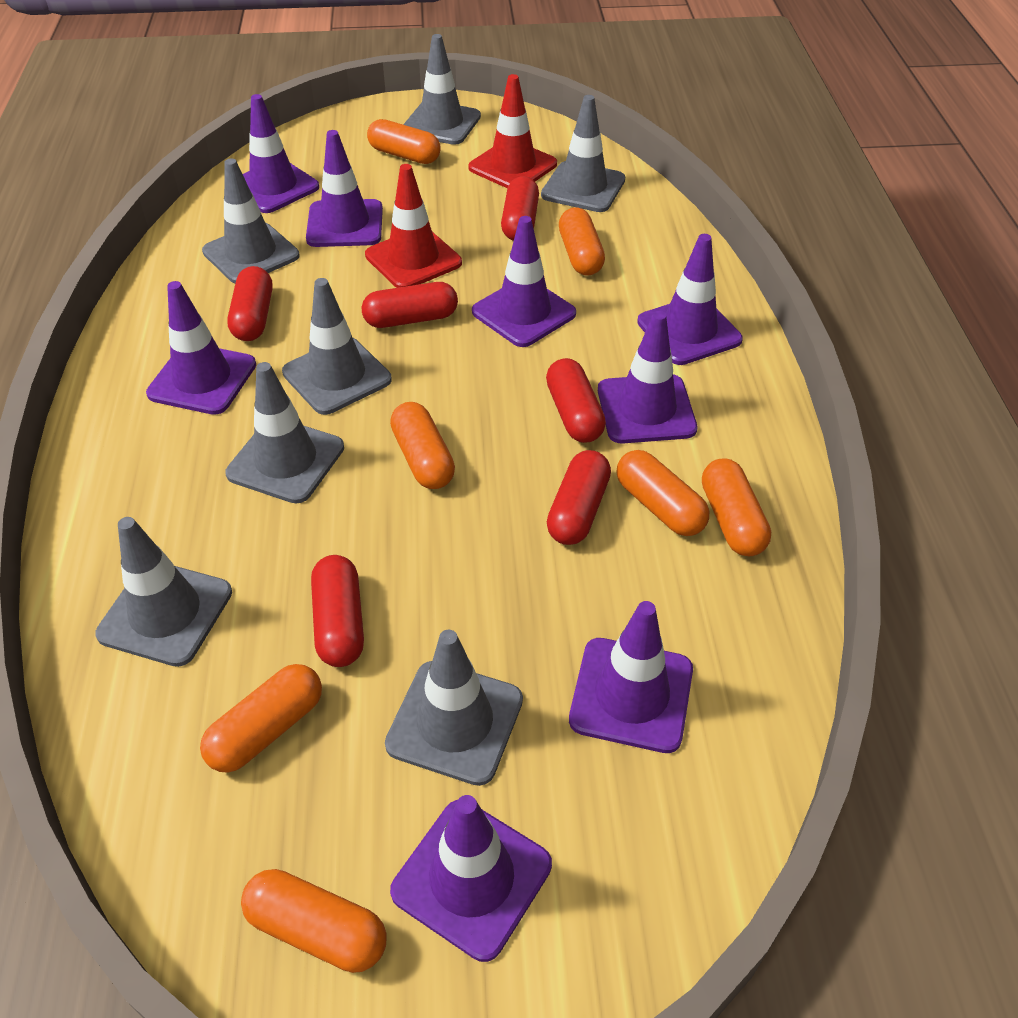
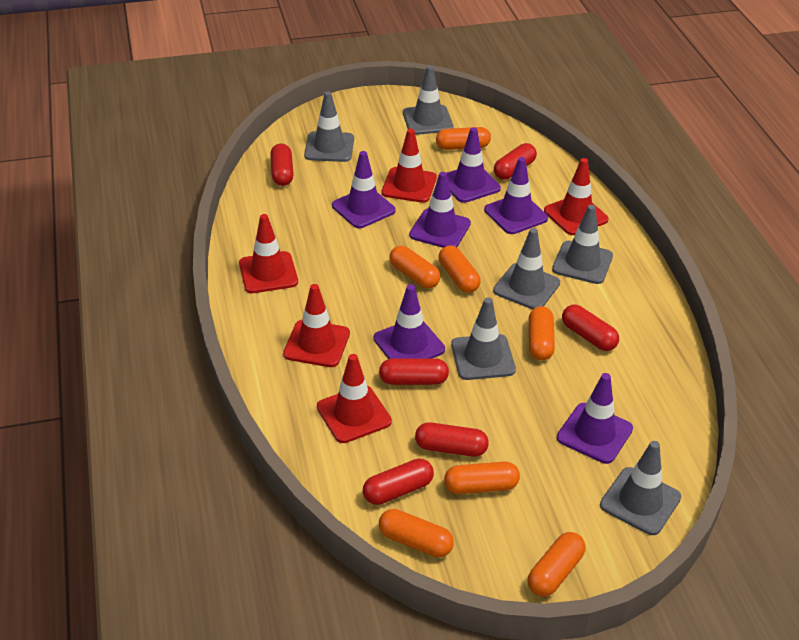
grey traffic cone: [95,517,232,667] [202,159,300,284] [225,362,344,504] [282,278,392,415] [385,630,523,786] [403,34,481,145] [541,95,625,212] = 7 -> [304,91,354,162] [403,65,454,135] [451,298,516,380] [493,228,560,310] [552,205,613,284] [600,441,681,535] = 6
purple traffic cone: [146,281,256,415] [243,94,319,213] [306,130,383,247] [390,795,552,962] [472,216,576,347] [569,601,693,753] [598,311,697,444] [637,234,743,365] = 8 -> [332,151,396,228] [373,284,445,359] [409,172,471,248] [447,127,501,203] [484,157,548,234] [557,373,633,464] = 6
red traffic cone: [365,164,462,288] [468,74,557,188] = 2 -> [239,214,298,293] [283,284,350,367] [317,354,392,443] [382,129,437,203] [544,158,609,235] = 5

